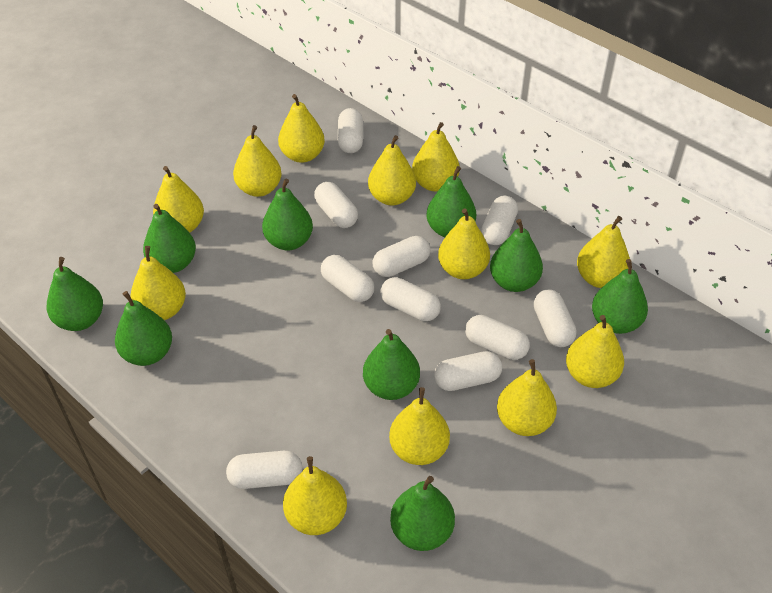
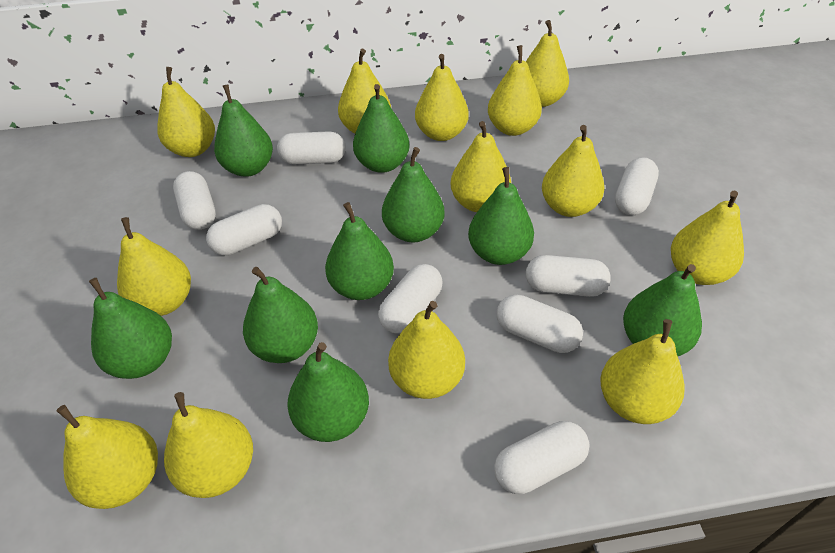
white capsule: [226,451,302,489] [314,182,358,228] [321,255,374,302] [338,108,363,153] [372,236,431,277] [380,277,441,321] [434,351,502,391] [465,315,530,360] [481,196,518,245] [534,289,576,347] = 10 -> [173,171,216,230] [206,204,282,256] [277,131,346,164] [378,264,443,333] [494,421,590,494] [497,294,583,353] [526,255,611,297] [615,157,659,215] = 8
yellow pear: [130,246,186,320] [153,166,204,233] [233,125,282,197] [278,94,325,163] [283,456,347,535] [368,135,416,206] [389,387,450,465] [412,122,460,191] [438,209,490,279] [497,359,557,436] [566,315,624,388] [577,216,630,288] = 12 -> [57,405,158,509] [117,217,191,316] [157,67,215,157] [164,392,253,498] [338,49,391,133] [388,301,465,399] [415,54,469,141] [451,121,511,212] [488,45,542,136] [526,20,569,107] [542,125,605,217] [600,319,685,424] [671,191,744,285] = 13

